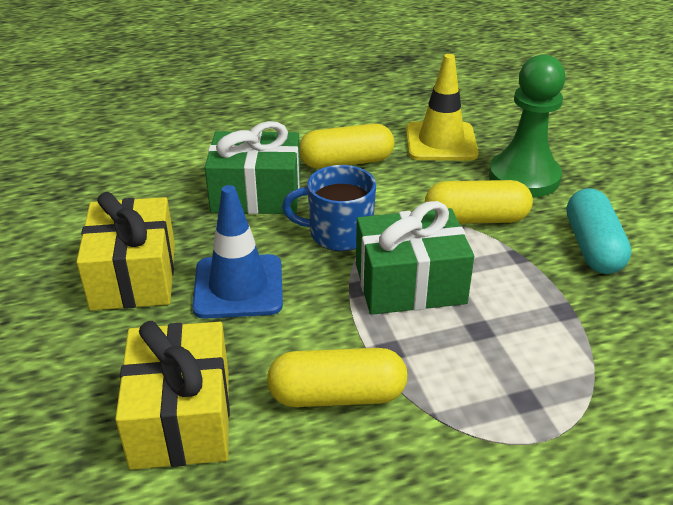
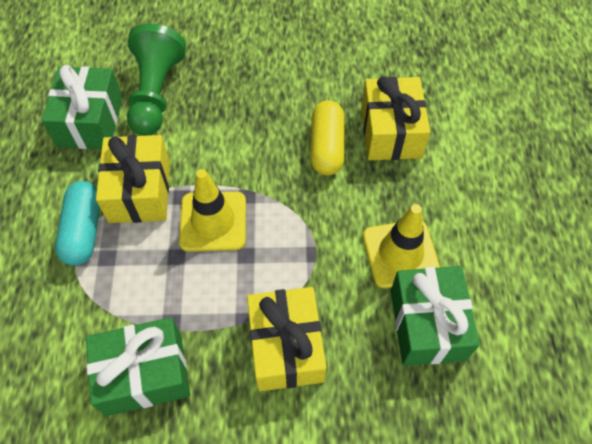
blue mug: [282,165,376,251] = 1 -> none = 0
blue traffic cone: [192,185,283,319] = 1 -> none = 0
green gift: [205,121,301,214] [356,201,474,315] = 2 -> [42,65,122,149] [86,317,190,416] [391,266,480,366] = 3
yellow capsule: [267,348,407,407] [300,124,394,169] [425,180,533,224] = 3 -> [310,100,345,175] = 1
yellow gift: [76,192,175,311] [115,321,230,470] = 2 -> [96,135,170,223] [247,287,327,391] [361,76,430,160] = 3
yellow traffic cone: [406,54,479,161] = 1 -> [179,169,246,252] [363,204,440,288] = 2

